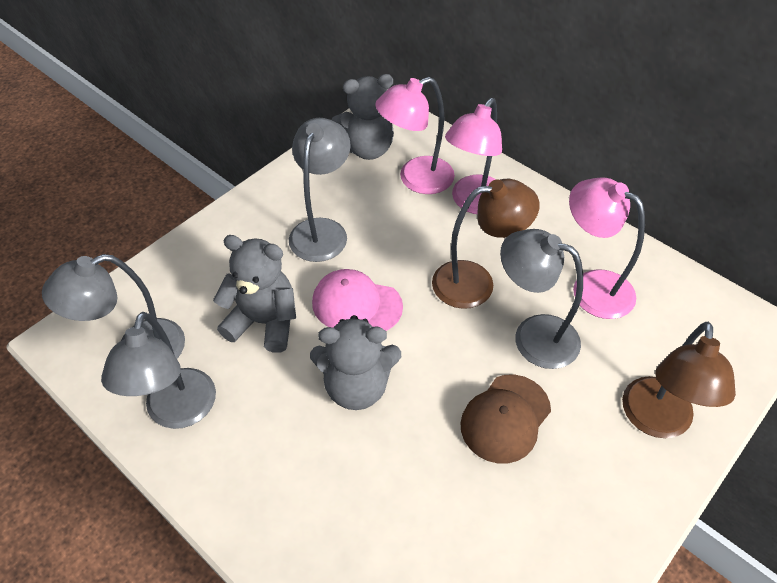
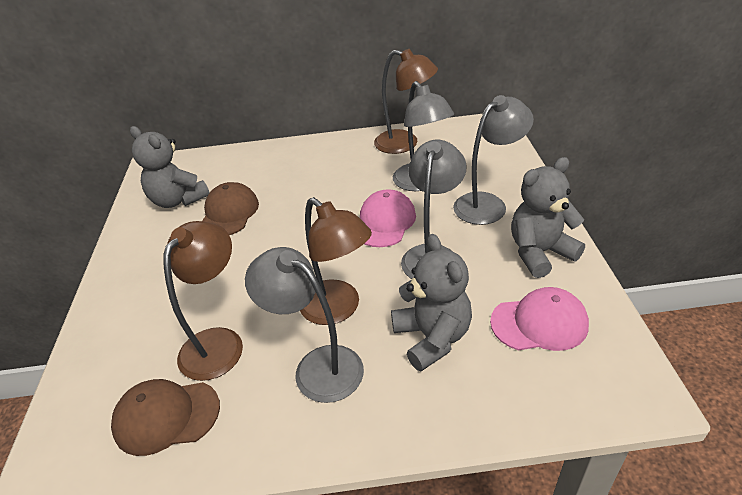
brown cap: [460,375,551,463] = 1 -> [111,379,220,456] [202,182,259,235] = 2
brown lamp: [432,179,539,309] [622,322,736,438] = 2 -> [163,221,243,381] [300,197,372,325] [374,49,438,154] = 3
pink cap: [312,269,403,331] = 1 -> [360,189,416,247] [490,287,589,351] = 2
pink lamp: [375,77,455,194] [445,98,502,214] [569,177,645,319] = 3 -> none = 0

